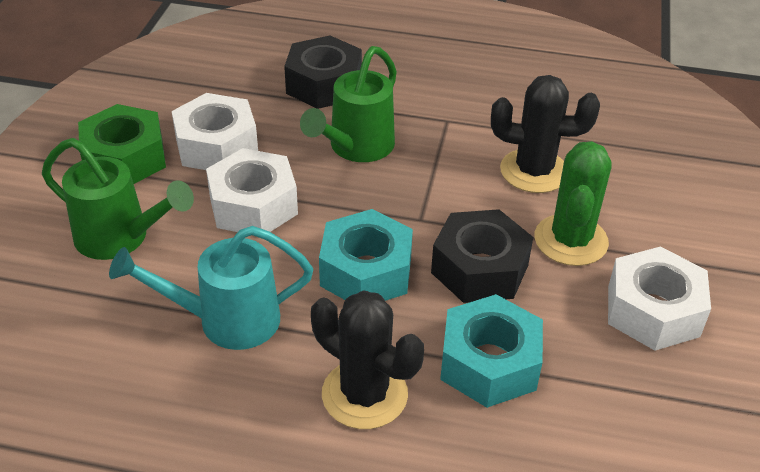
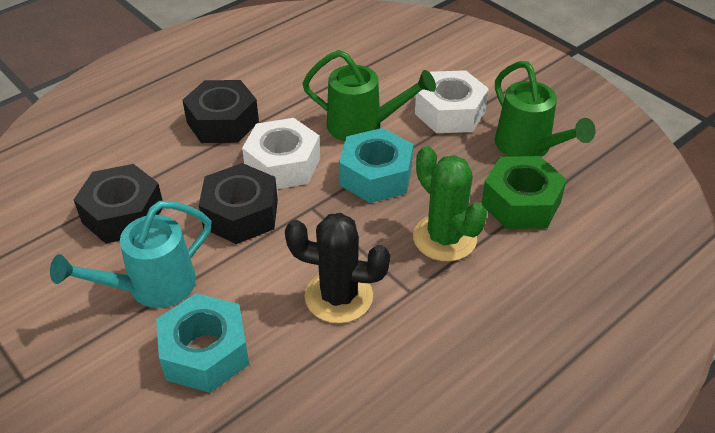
black cactus: [311,290,424,429] [491,75,600,193] = 2 -> [285,213,390,323] = 1
black nut: [284,36,362,109] [431,209,533,303] = 2 -> [74,164,163,244] [182,80,259,143] [199,163,278,244] = 3
white nut: [172,93,258,170] [206,148,298,232] [608,246,711,351] = 3 -> [242,118,320,189] [415,70,489,133] = 2

